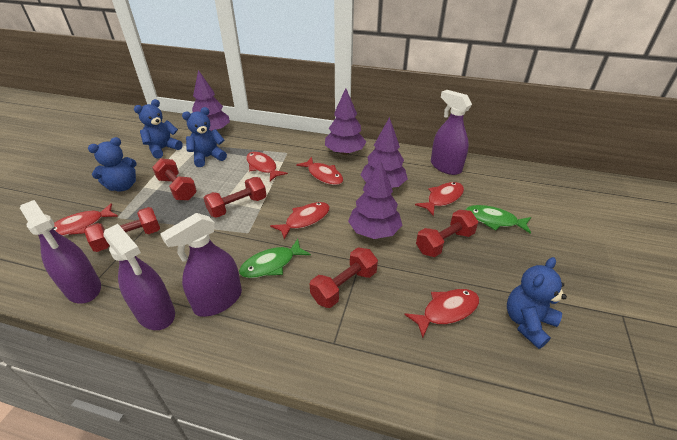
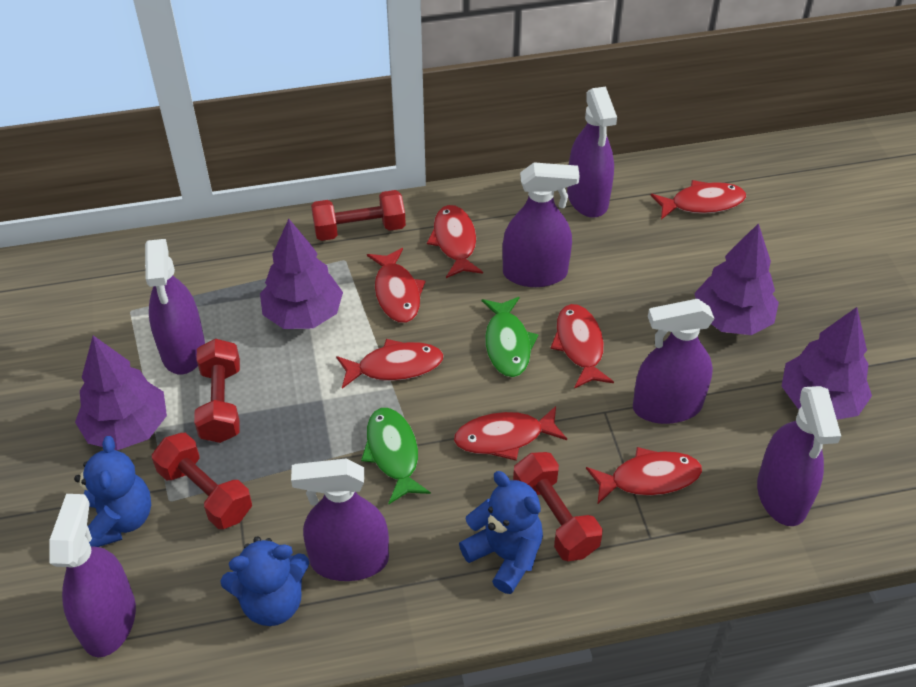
blue teddy bear: [88,137,137,192] [134,99,183,159] [182,107,227,167] [507,257,567,349] = 4 -> [74,436,151,547] [220,536,310,626] [459,471,543,594] = 3
purple spray bottle: [20,200,101,304] [103,224,175,330] [160,213,242,317] [431,90,472,175] = 4 -> [49,494,136,657] [145,239,205,374] [291,459,389,581] [502,162,580,287] [567,87,617,217] [633,299,715,424] [757,386,841,526] = 7
red dumbbell: [84,207,160,252] [152,158,197,200] [204,177,267,218] [310,247,378,308] [416,210,478,257] = 5 -> [152,433,252,529] [194,339,240,443] [311,190,406,241] [513,452,603,561] = 4
red fish: [53,203,118,236] [246,152,288,181] [270,202,330,240] [296,157,343,185] [404,289,479,338] [415,182,464,216] = 6 -> [336,339,444,389] [367,248,426,323] [427,205,483,278] [454,406,567,461] [550,304,614,388] [586,447,702,505] [650,180,746,220] = 7

